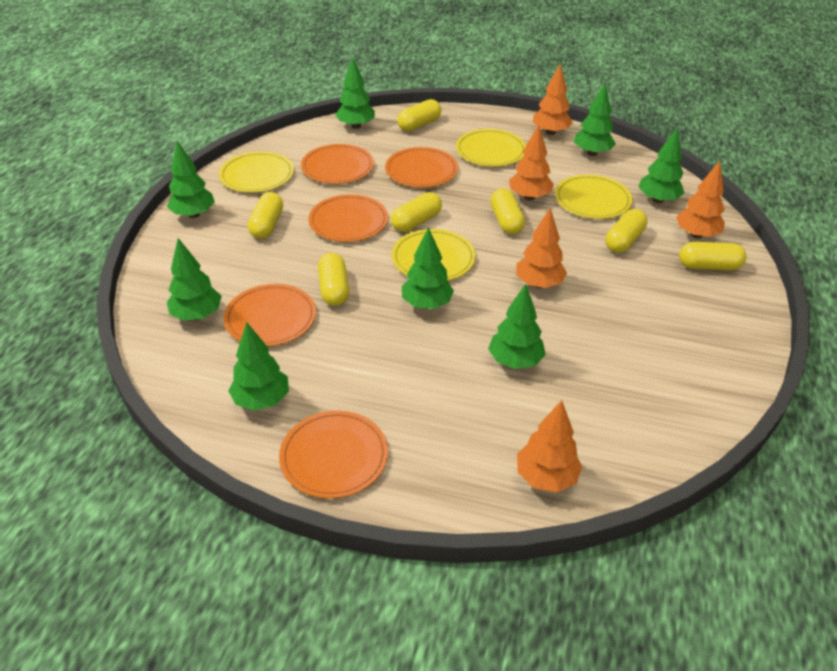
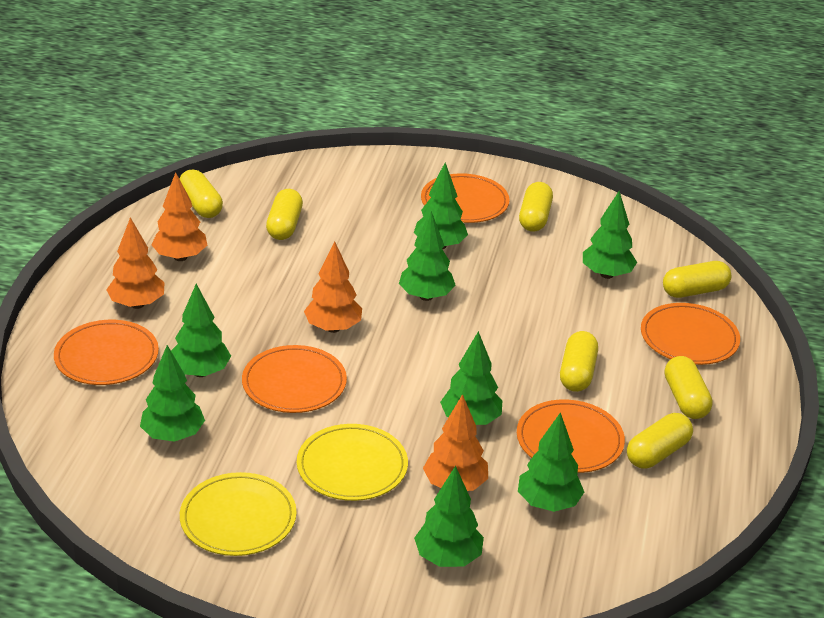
orange tree: [509,124,554,200] [516,208,567,288] [517,400,582,492] [533,64,573,135] [676,161,725,239] = 5 -> [106,217,165,309] [151,172,207,261] [304,241,362,333] [423,394,488,491] = 4
yellow plate: [219,151,294,193] [392,229,476,281] [456,129,526,167] [555,175,632,219] = 4 -> [180,472,297,556] [297,424,408,501] = 2

